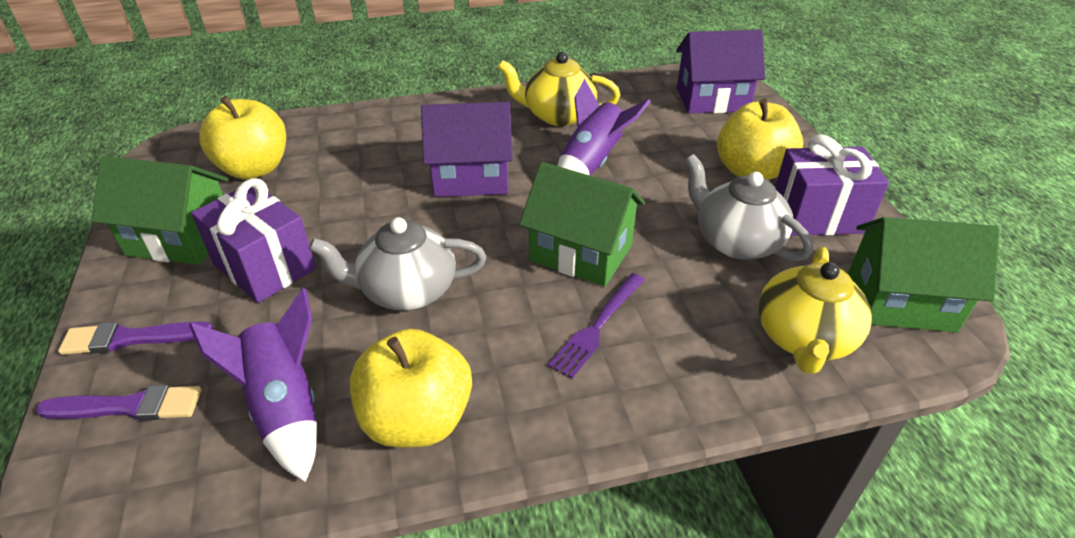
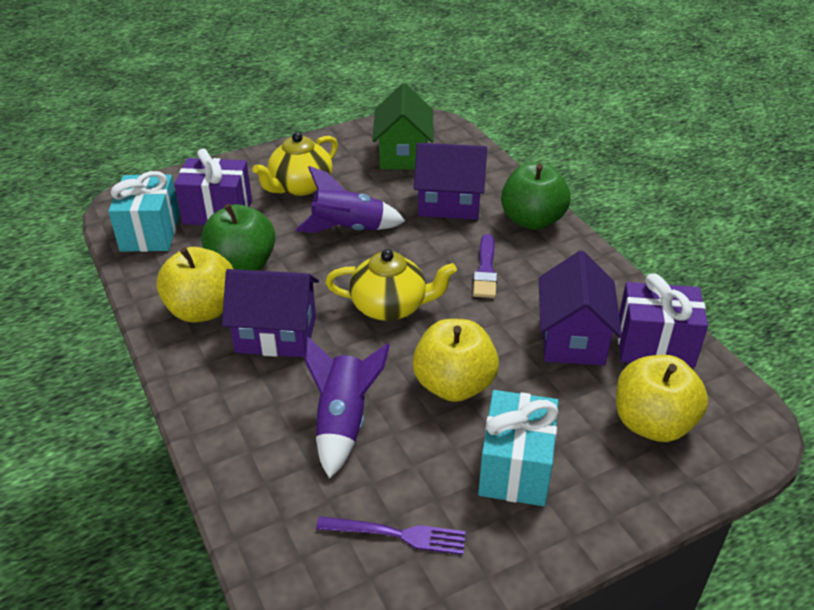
green apple: none = 0 -> [201,204,276,271] [501,163,571,230] = 2
green house: [91,156,229,265] [519,162,645,287] [848,217,1000,332] = 3 -> [372,83,434,170] = 1
grey teapot: [309,217,486,310] [685,154,813,261] = 2 -> none = 0
purple brush: [36,385,201,421] [58,322,214,355] = 2 -> [473,234,497,298] = 1
purple house: [421,102,513,197] [676,30,765,114] = 2 -> [222,269,319,357] [414,143,487,220] [539,251,622,365] = 3
turquoise gift: none = 0 -> [108,171,180,252] [478,390,559,506] = 2

